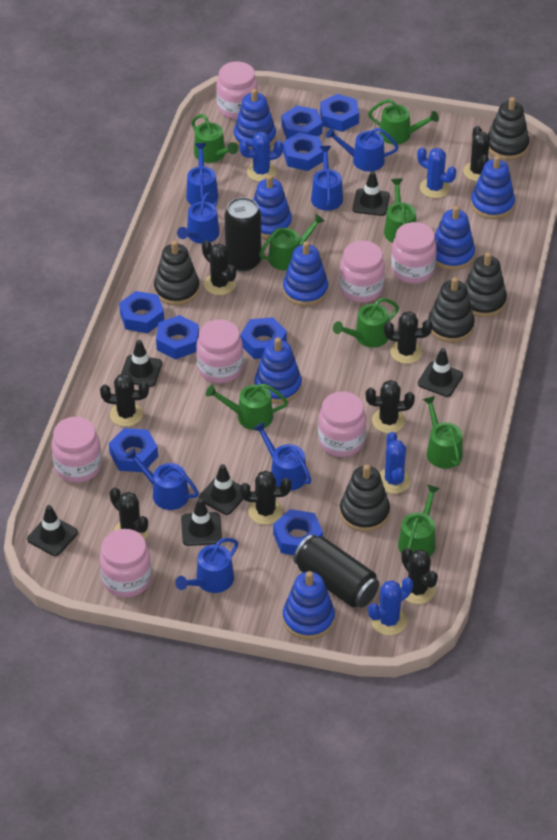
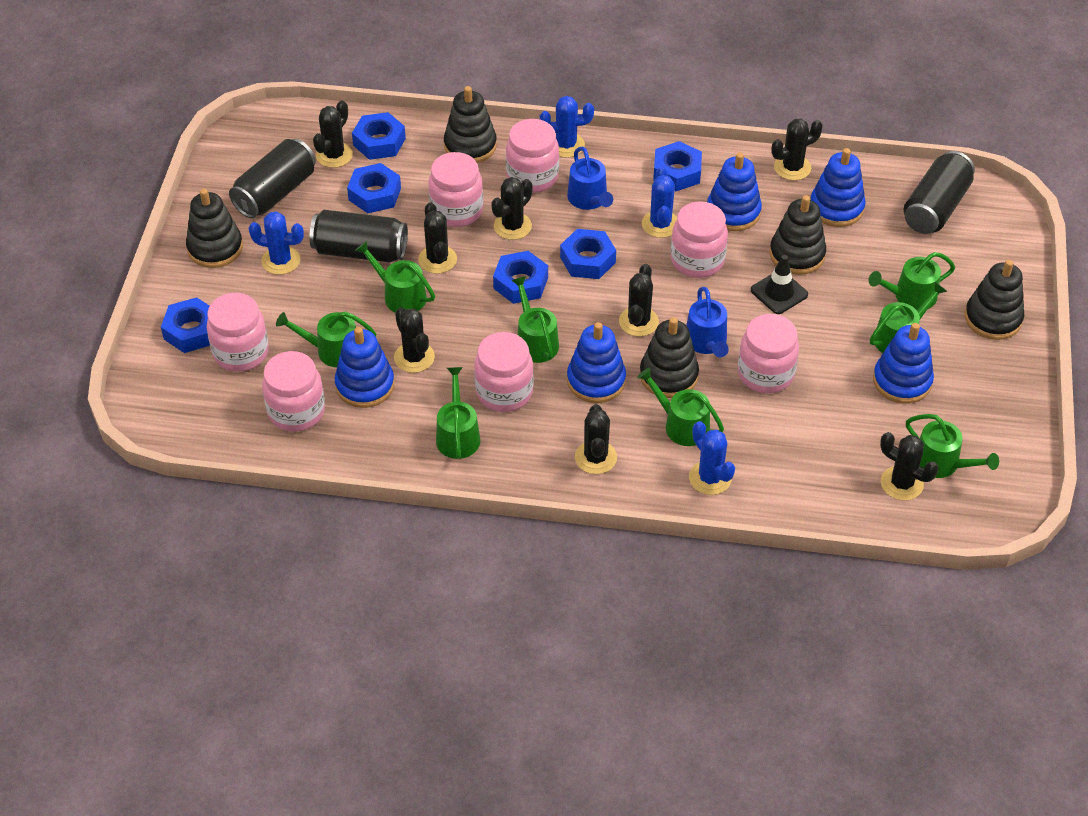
black can: [224,197,261,272] [293,534,379,608] = 2 -> [229,139,316,218] [309,210,408,262] [904,151,975,234] = 3
black traffic cone: [27,505,78,556] [121,340,162,387] [181,498,222,546] [199,464,244,515] [353,171,390,216] [418,348,463,397] = 6 -> [751,255,808,314] = 1
blue nut: [109,428,158,472] [119,291,164,333] [156,315,199,359] [240,317,287,359] [273,509,323,555] [282,106,322,139] [283,132,323,171] [320,94,359,132] = 8 -> [161,297,210,353] [347,163,401,213] [352,112,406,160] [493,251,548,304] [560,229,616,279] [653,141,702,191] = 6
blue stacking toy: [234,89,276,149] [253,175,292,239] [254,337,302,404] [283,241,328,306] [283,571,335,640] [435,206,475,270] [471,155,515,219] = 7 -> [335,327,394,408] [567,322,626,403] [707,152,762,231] [811,148,866,227] [873,323,934,404] = 5
blue watering can: [125,448,199,510] [175,538,238,593] [177,193,220,244] [186,143,218,205] [253,422,311,491] [311,146,343,211] [326,128,399,171] = 7 -> [567,146,613,210] [686,287,729,357] = 2

